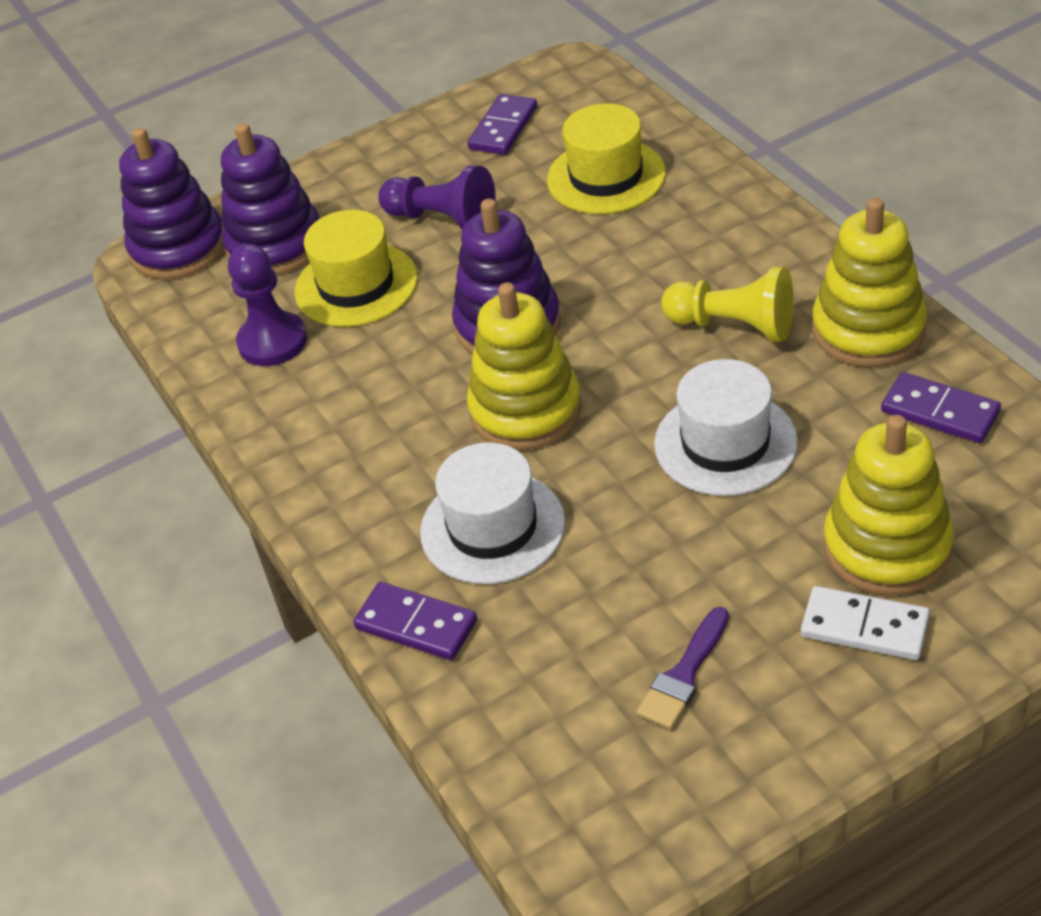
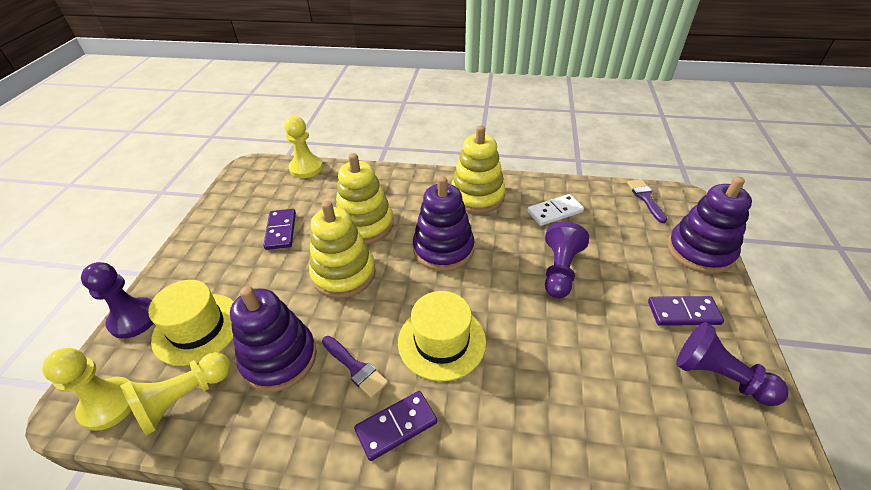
purple brush: [637,607,729,729] = 1 -> [322,336,388,398] [627,179,667,223] = 2
purple pawn: [228,244,307,366] [378,166,496,229] = 2 -> [81,262,154,339] [545,222,589,298] [676,322,789,406] = 3
white hat: [420,443,565,584] [654,359,798,496] = 2 -> none = 0
yellow pawn: [661,267,793,342] = 1 -> [42,348,132,431] [120,352,231,436] [284,116,323,178] = 3

